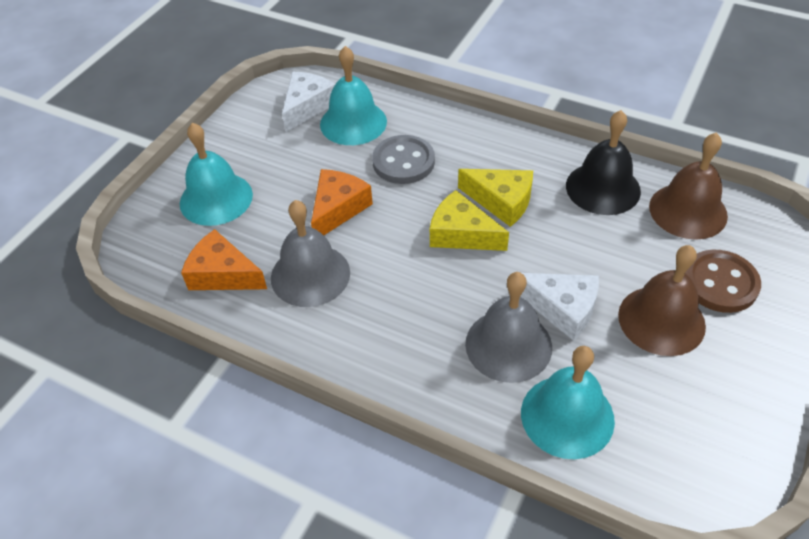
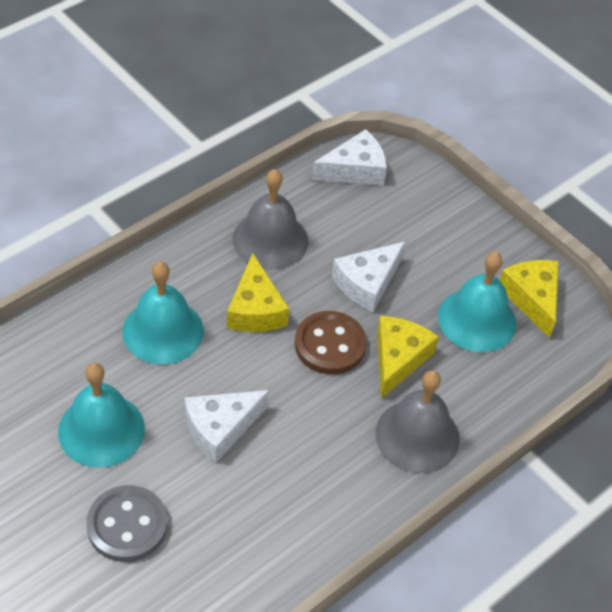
black bell: [566,110,641,215] = 1 -> none = 0
brown bell: [618,245,706,356] [649,132,728,240] = 2 -> none = 0
orange cheese: [181,229,267,290] [311,169,373,235] = 2 -> none = 0
white cheese: [282,72,335,132] [520,273,599,341] = 2 -> [185,390,269,463] [312,129,387,185] [332,241,406,312] = 3
yellow cheese: [430,190,509,251] [458,169,533,227] = 2 -> [227,253,289,332] [377,316,439,399] [500,260,559,338] = 3

